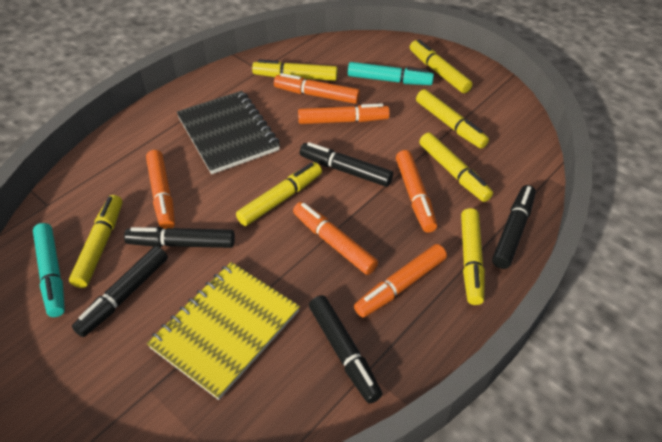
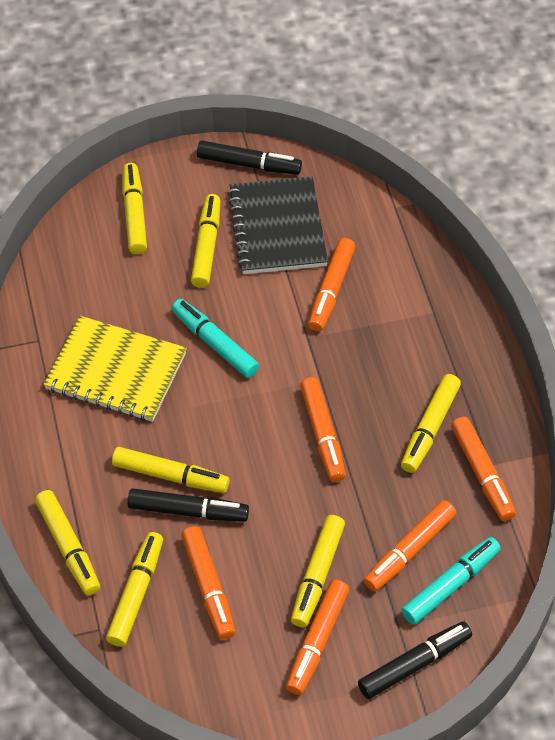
black marker: [72,246,168,337] [124,227,235,248] [300,142,393,187] [309,295,383,404] [492,185,536,269] = 5 -> [127,488,249,522] [197,141,302,175] [358,621,472,699] = 3

